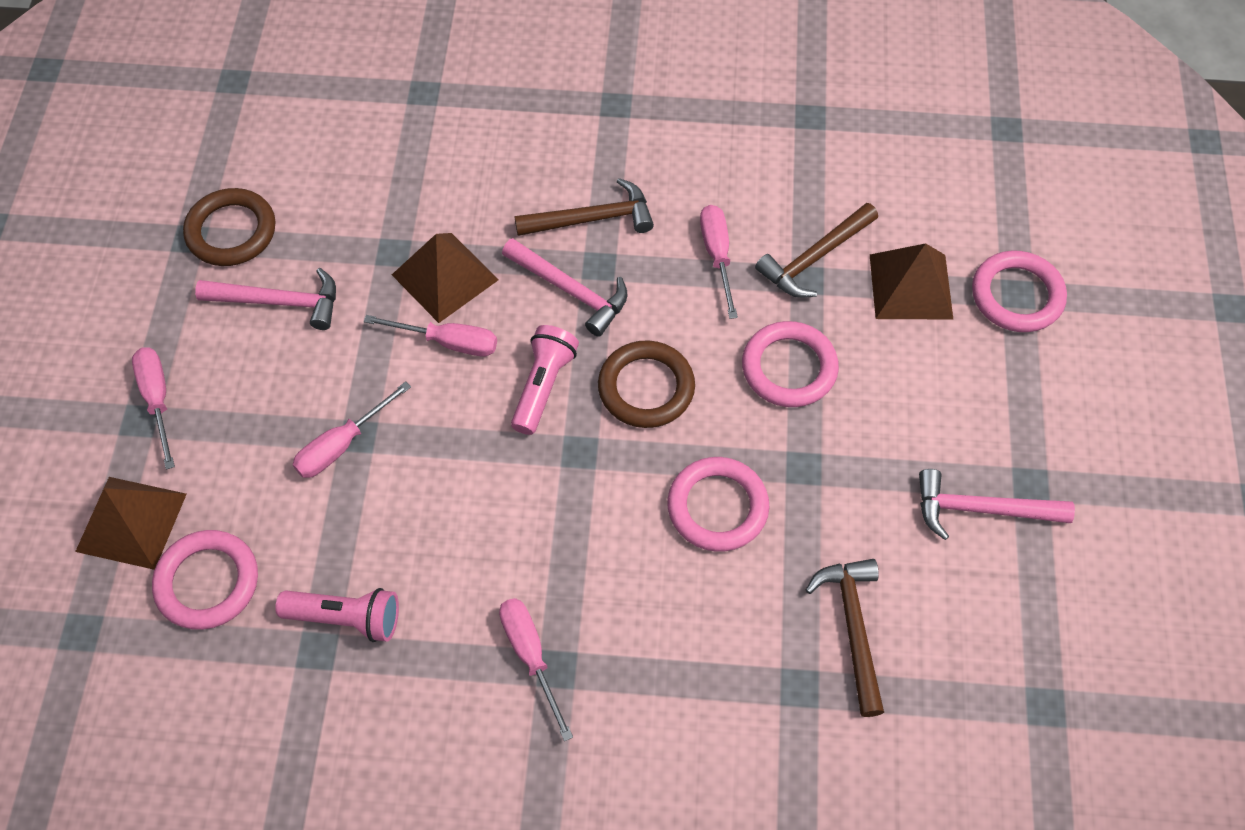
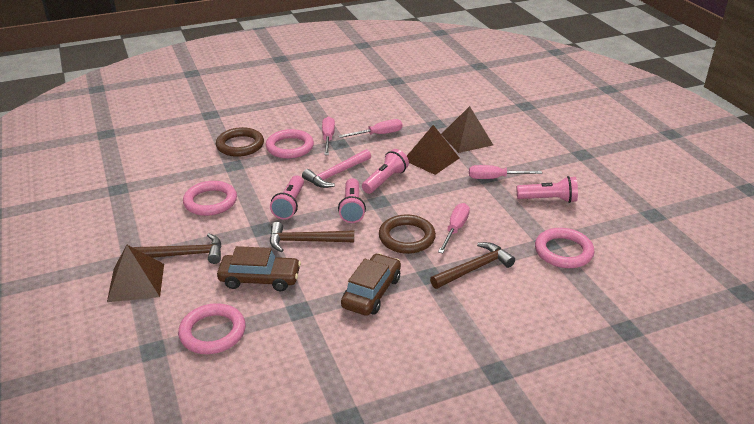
brown car: none = 0 -> [217,246,301,291] [341,253,401,316] = 2
pink flashlight: [275,588,399,642] [511,325,579,435] = 2 -> [270,176,304,220] [338,178,366,223] [362,149,409,194] [517,176,578,203] = 4
pink hammer: [195,268,336,330] [502,238,628,337] [919,469,1075,540] = 3 -> [302,149,371,188] = 1
pink screwdriver: [132,347,175,470] [292,381,411,478] [364,315,497,356] [499,598,573,741] [700,205,738,319] = 5 -> [322,116,335,155] [339,119,402,138] [438,203,470,253] [469,165,542,179] = 4

